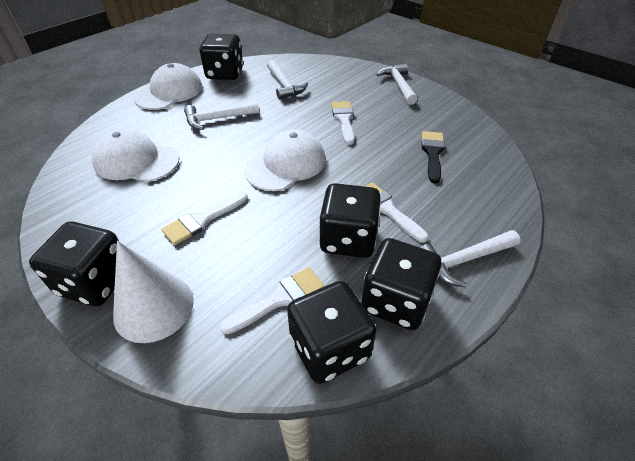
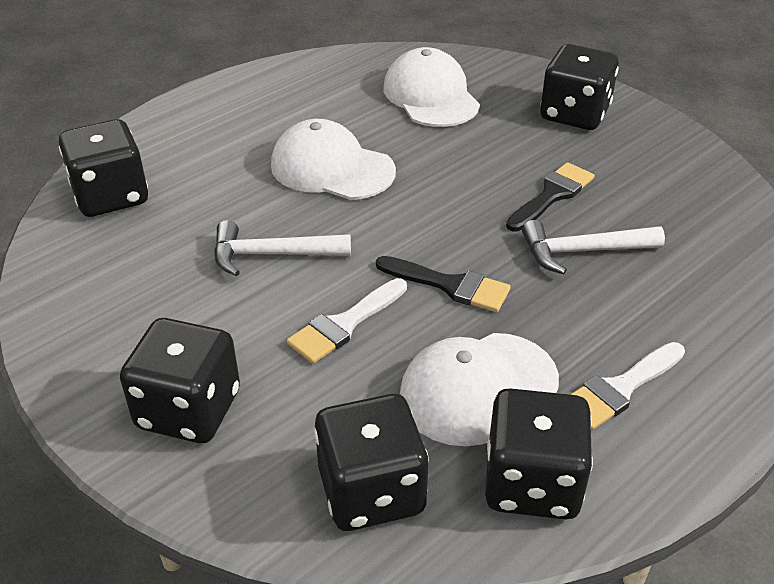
black brush: [421,131,445,184] = 1 -> [376,256,511,312] [506,162,594,232] = 2
white brush: [161,192,248,245] [220,267,325,334] [331,101,355,145] [364,182,428,243] = 4 -> [287,278,407,364] [570,342,685,430] = 2
white cone: [113,241,194,343] = 1 -> none = 0
white hammer: [184,101,259,130] [267,60,308,100] [376,64,418,105] [420,230,521,287] = 4 -> [214,220,351,276] [522,220,665,274] = 2

